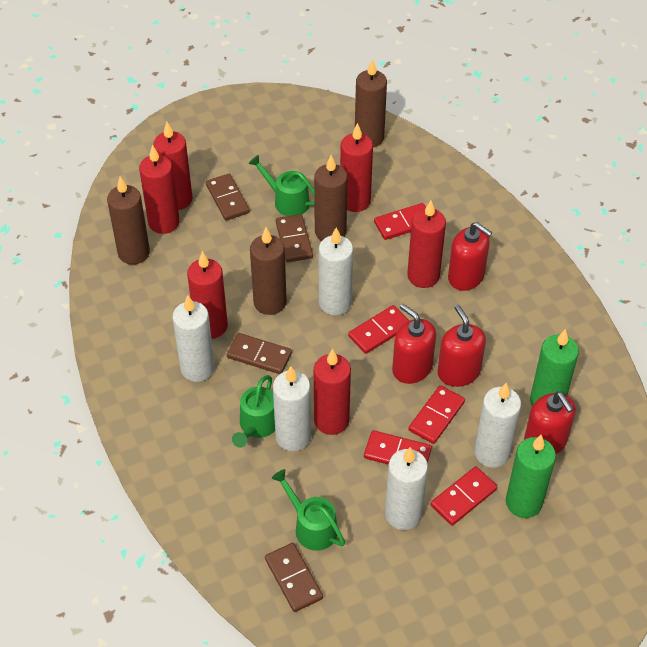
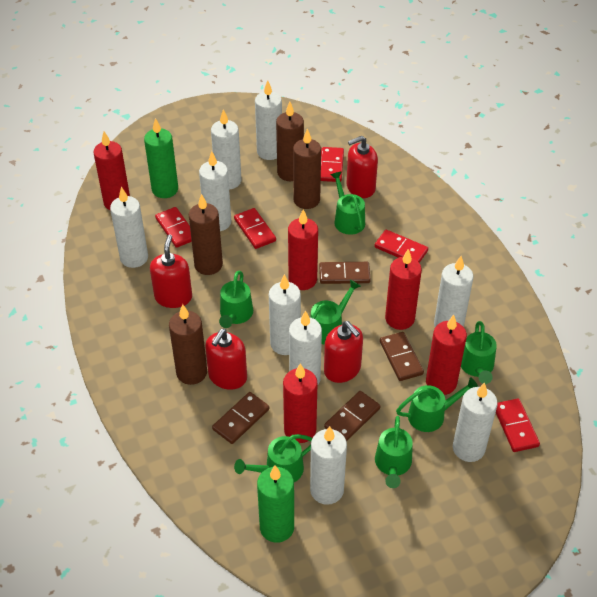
green watering can: [232,375,275,448] [248,155,315,216] [272,469,345,551] = 3 -> [219,271,253,328] [234,434,312,482] [310,280,361,344] [330,171,365,235] [375,416,413,488] [396,377,478,432] [461,321,497,384] = 7
red candle: [139,145,180,234] [153,122,193,210] [187,251,228,339] [314,349,351,435] [340,123,373,212] [407,200,446,288] = 6 -> [93,131,130,210] [283,363,317,443] [288,209,318,290] [385,249,422,330] [426,315,467,395] = 5
white candle: [172,295,215,382] [273,366,311,451] [319,228,353,315] [385,447,428,530] [474,383,521,468] = 5 -> [110,187,148,268] [199,151,231,231] [211,109,242,190] [255,80,282,160] [269,274,301,355] [289,310,322,386] [310,426,347,505] [434,256,473,327] [453,382,498,462] = 9

